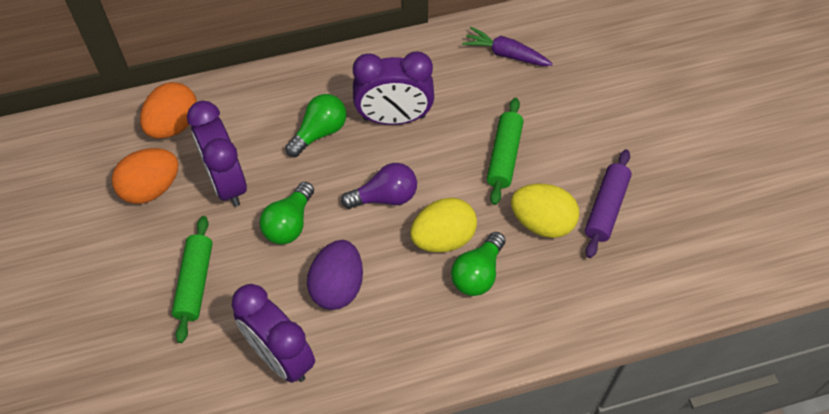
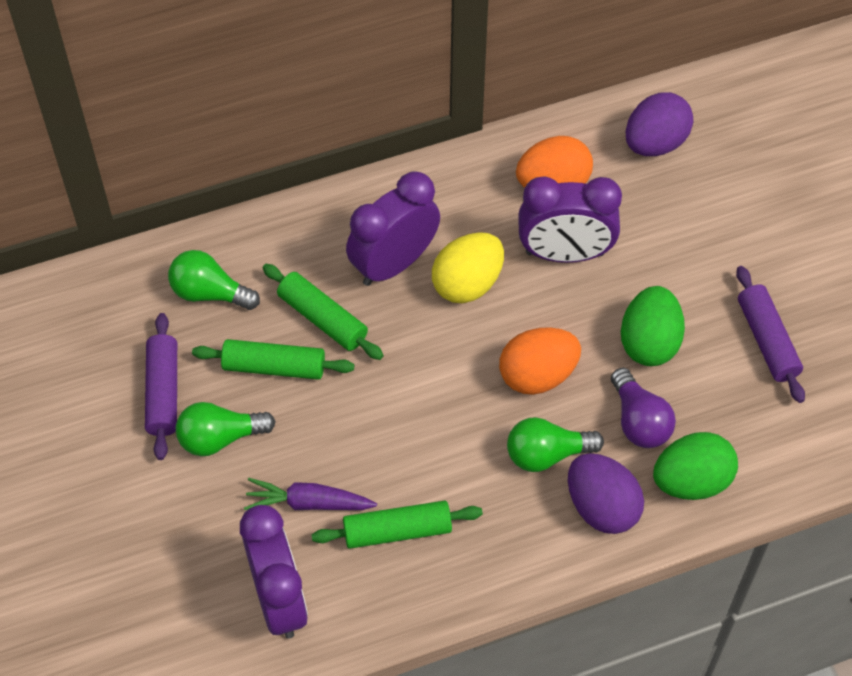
green egg: none = 0 -> [621,286,685,366] [653,432,738,500] = 2
green rolling pin: [172,216,213,343] [487,98,524,205] = 2 -> [192,339,354,380] [262,264,384,360] [312,500,483,549] = 3
purple egg: [307,240,363,310] = 1 -> [568,453,644,534] [625,92,693,156] = 2
purple rolling pin: [585,149,632,258] = 1 -> [145,313,177,460] [736,266,805,403] = 2
yellow egg: [410,198,477,252] [511,184,580,238] = 2 -> [432,232,504,303] = 1

